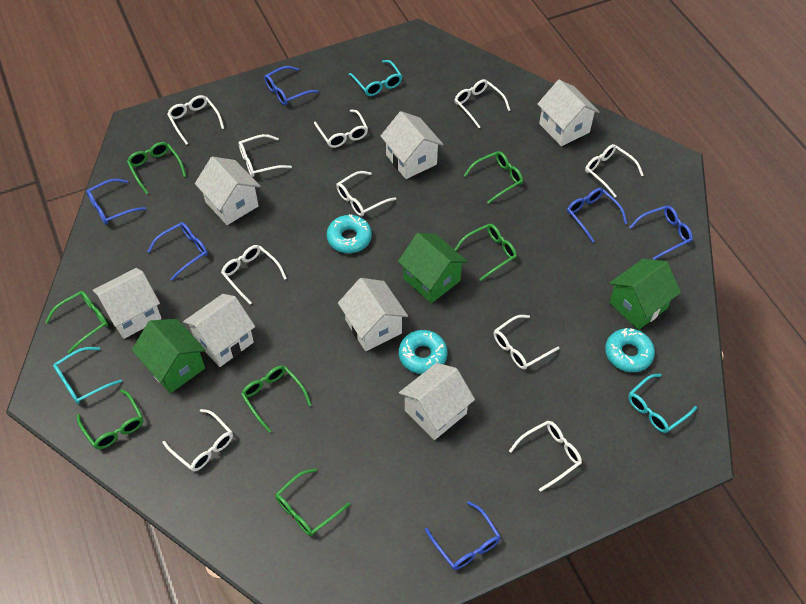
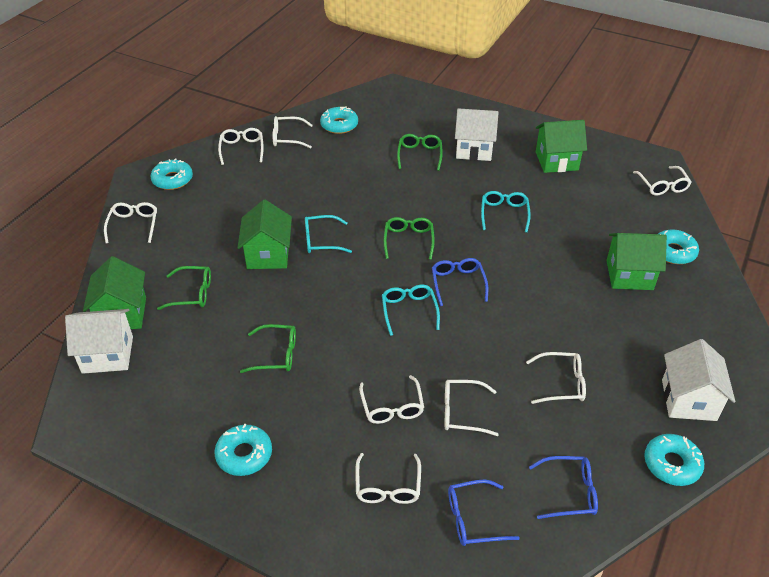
blue glasses: [86,179,146,225] [147,222,208,280] [264,66,319,105] [425,501,501,570] [567,188,627,243] [629,206,693,260] = 6 -> [432,258,488,306] [448,480,520,546] [529,456,598,519] = 3
green glasses: [45,291,108,354] [77,389,143,449] [127,142,186,194] [241,365,312,433] [275,468,350,536] [454,224,517,281] [464,151,523,204] = 7 -> [157,266,211,310] [240,324,296,373] [384,217,435,260] [397,134,443,171] = 4
green house: [132,319,206,393] [398,233,468,303] [609,259,681,330] = 3 -> [83,256,146,329] [237,200,292,269] [536,120,587,173] [606,233,667,290] = 4
turquoise donut: [327,214,372,253] [399,330,447,374] [605,328,655,372] = 3 -> [151,158,193,190] [215,424,272,476] [320,106,358,134] [644,434,704,486] [658,229,699,264] = 5
white glasses: [163,409,233,471] [167,95,224,145] [221,245,287,304] [238,134,292,177] [314,110,368,148] [336,171,396,216] [454,79,510,128] [494,315,560,370] [509,421,582,492] [585,144,644,197] = 10 -> [104,202,157,244] [218,128,264,165] [273,116,313,149] [355,453,421,504] [359,375,424,424] [445,380,499,436] [526,352,586,404] [633,166,691,196] = 8
white house: [93,268,162,339] [183,294,255,367] [195,157,261,225] [338,278,408,351] [381,111,443,179] [399,363,475,440] [538,80,600,146] = 7 -> [65,309,133,374] [455,108,499,161] [662,339,735,421] = 3

